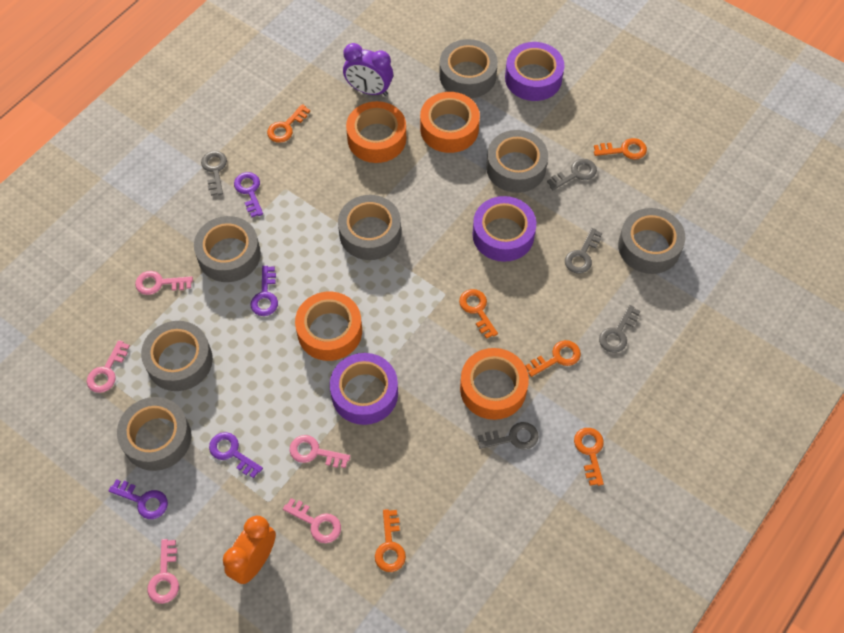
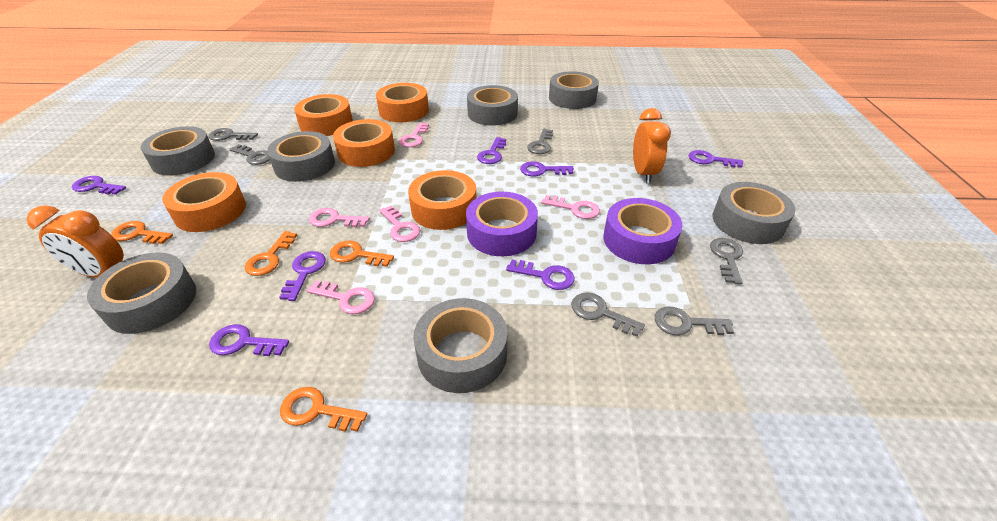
grey key: [201,151,227,196] [478,422,539,450] [547,158,597,190] [565,228,602,274] [599,305,640,353] = 5 -> [208,128,258,141] [229,144,270,165] [527,129,553,154] [571,292,645,337] [655,306,734,335] [710,238,743,285] = 6
orange clock: [223,516,276,584] = 1 -> [27,205,124,278] [633,108,671,183] = 2
orange key: [267,104,310,143] [375,509,406,572] [459,289,498,339] [525,340,581,377] [574,428,604,486] [594,138,647,160] = 6 -> [111,221,173,244] [245,231,297,276] [280,387,367,432] [330,240,394,267] = 4
orange tape: [295,292,362,361] [346,101,406,163] [420,92,480,153] [460,348,529,420] = 4 -> [162,172,246,232] [294,94,353,136] [333,119,395,167] [376,83,429,122] [408,170,476,230] = 5
purple clock: [343,43,393,96] = 1 -> none = 0
purple key: [109,479,168,519] [209,432,263,478] [234,172,263,217] [251,266,278,316] = 4 -> [72,176,126,195] [209,324,289,356] [279,251,326,301] [477,137,506,164] [506,260,575,290] [520,161,574,176] [689,150,743,168] = 7
purple tape: [330,353,398,425] [472,196,536,262] [505,42,564,101] = 3 -> [466,192,538,256] [603,198,682,264] = 2

